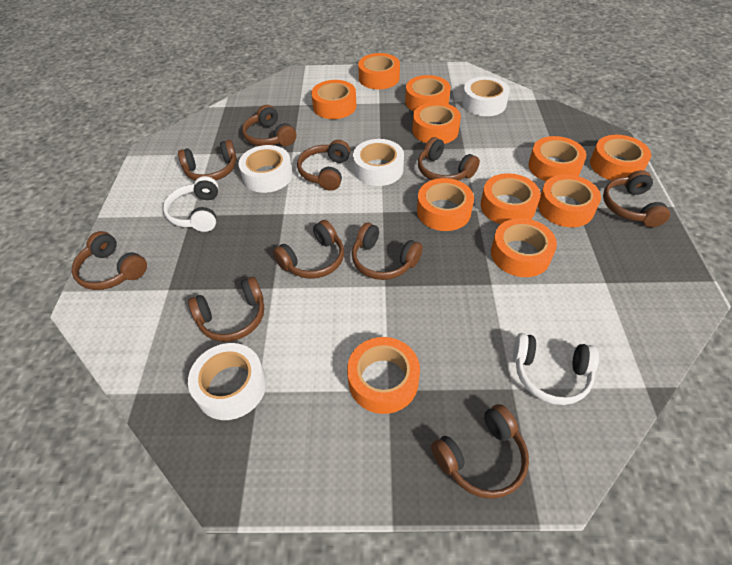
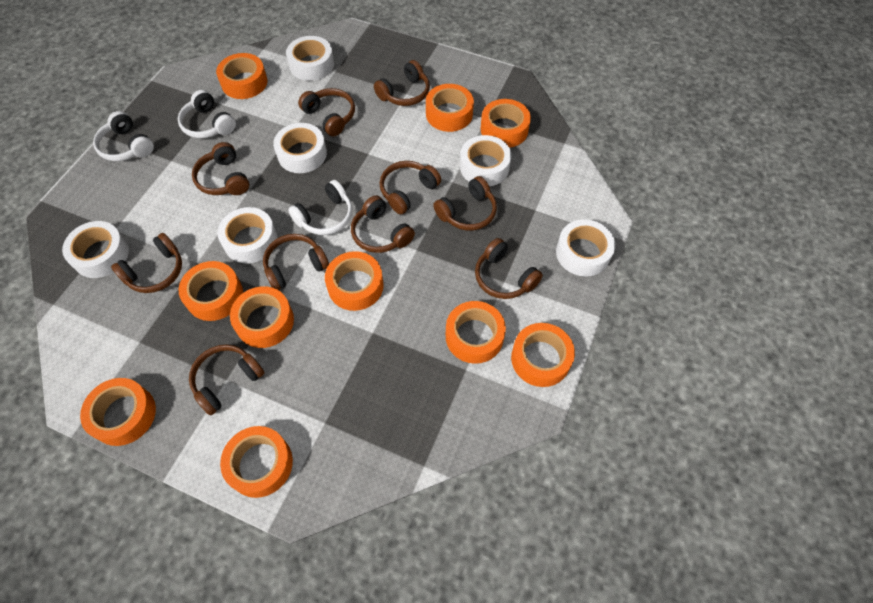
orange tape: [311,80,357,119] [347,337,420,414] [358,53,400,89] [405,75,451,111] [412,102,461,144] [417,178,474,231] [481,173,541,224] [491,218,557,277] [528,136,586,181] [538,174,601,227] [590,135,651,181] = 11 -> [80,378,156,446] [179,261,243,321] [216,53,268,99] [220,426,293,498] [230,286,294,348] [325,251,384,311] [426,84,474,132] [446,301,506,364] [481,99,531,148] [511,323,575,387] = 10
white headphones: [163,176,218,232] [513,333,599,405] = 2 -> [93,111,154,161] [178,90,236,138] [288,180,352,235] = 3
white tape: [188,343,267,420] [239,145,293,193] [353,139,404,186] [462,77,510,116] = 4 -> [62,221,129,278] [217,207,278,264] [273,123,327,173] [286,36,334,81] [460,135,511,186] [556,219,615,276] = 6

